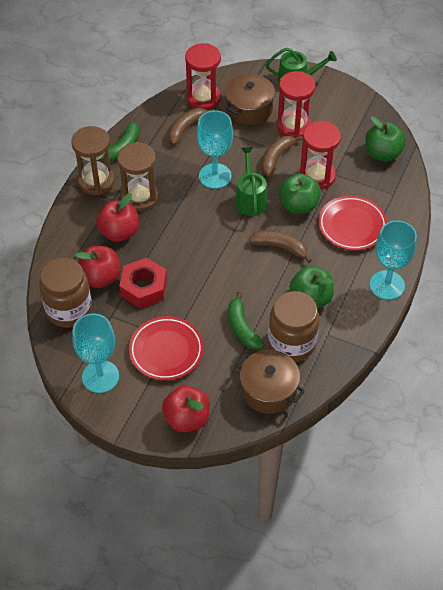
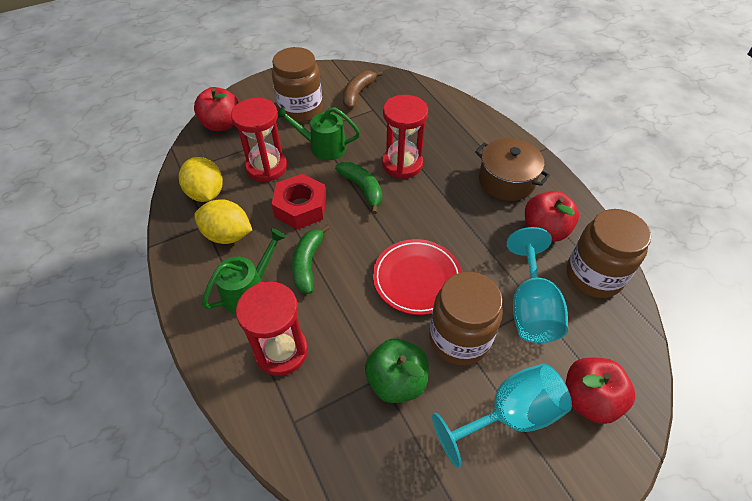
brown banana: [168,108,214,145] [249,230,312,263] [261,135,303,176] = 3 -> [343,71,383,109] = 1
brown hourglass: [71,126,114,195] [117,142,159,212] = 2 -> none = 0
brown jar: [39,257,92,328] [268,291,319,362] = 2 -> [272,47,323,123] [429,272,503,365] [567,209,651,298] = 3
brown pot: [225,74,275,125] [235,350,305,414] = 2 -> [475,138,550,201] = 1
green apple: [279,173,321,214] [289,266,334,308] [365,117,406,162] = 3 -> [365,339,429,403] = 1
red plate: [129,316,204,381] [318,196,387,250] = 2 -> [373,239,462,315] = 1
turquoise goblet: [72,314,119,393] [196,110,233,189] [370,220,417,300] = 3 -> [432,364,572,468] [507,227,568,343] = 2
yellow lemon: none = 0 -> [179,157,223,202] [194,199,252,244] = 2

